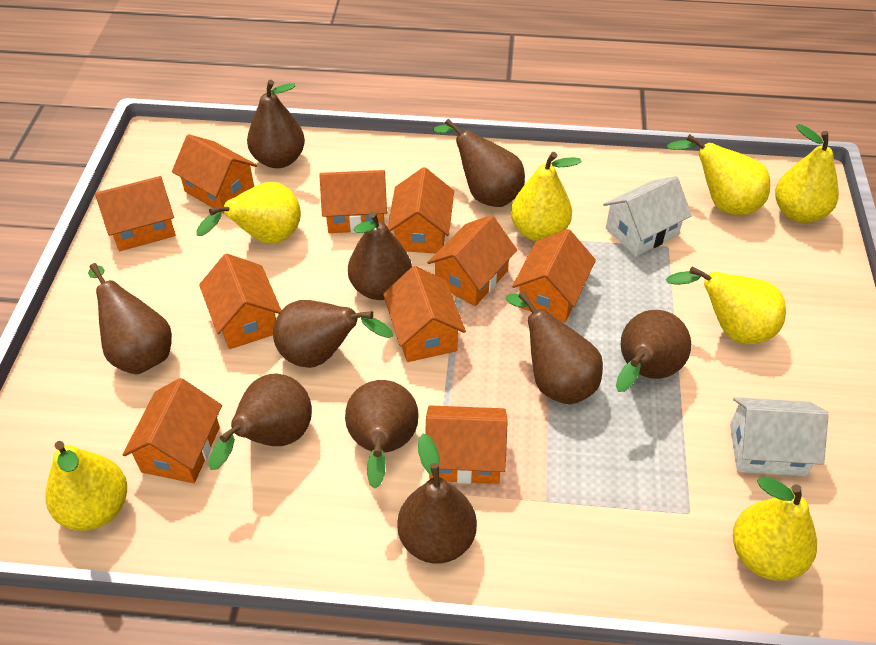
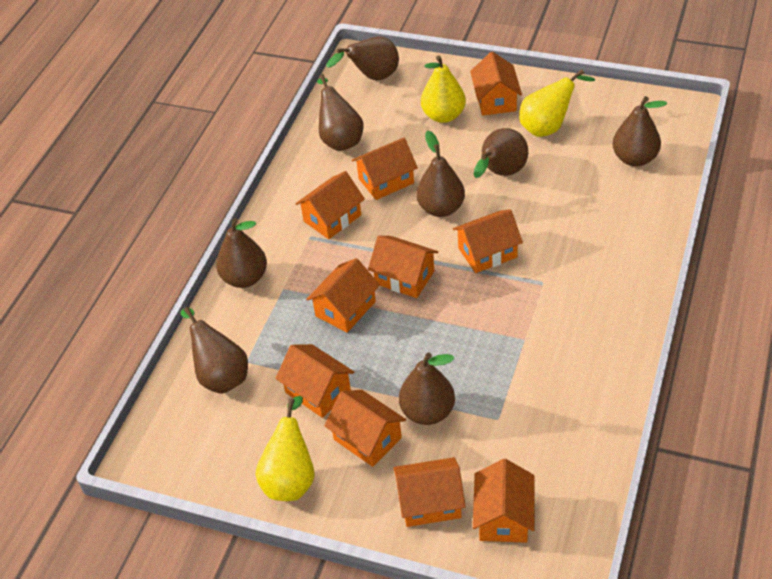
brown pear: [88,263,172,375] [208,373,312,470] [247,80,305,168] [273,300,393,368] [345,380,419,489] [348,211,412,300] [397,434,477,564] [433,118,525,207] [506,292,603,404] [616,310,691,392] = 10 -> [181,307,248,394] [216,218,267,288] [317,74,364,151] [326,36,399,80] [399,352,455,425] [416,130,465,217] [473,128,528,178] [612,96,667,167] = 8
white house: [603,176,692,256] [730,397,829,476] = 2 -> none = 0
yellow pear: [45,441,127,531] [196,182,301,244] [511,152,582,241] [666,267,786,344] [667,134,770,215] [733,477,817,581] [775,124,839,223] = 7 -> [255,396,315,501] [421,55,466,123] [519,69,595,137] = 3

